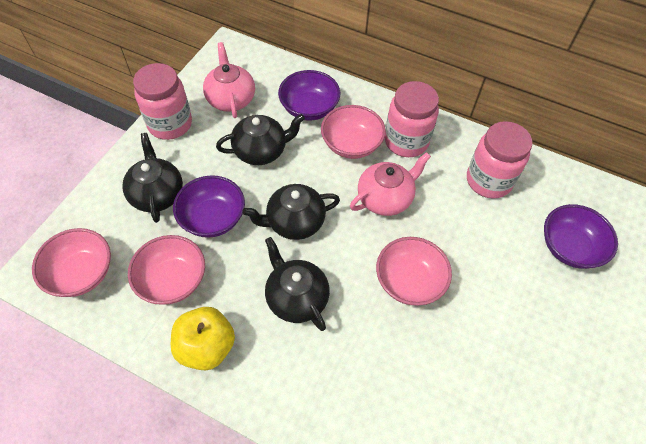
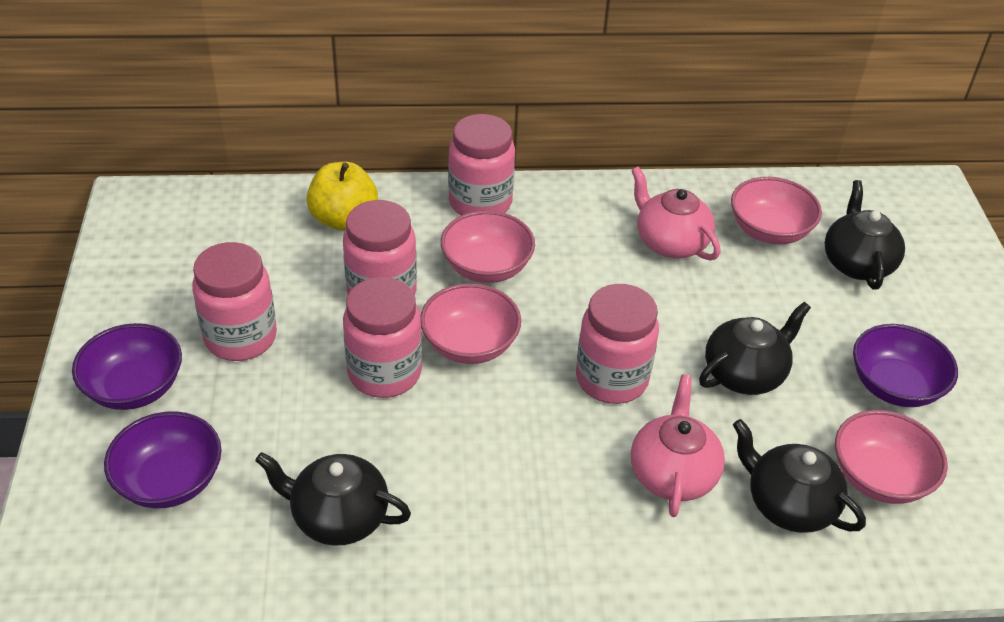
pink jar: [133,63,192,140] [385,81,439,157] [467,121,533,199] = 3 -> [192,242,277,361] [343,200,417,295] [343,277,422,398] [448,114,515,216] [576,284,659,404] = 5

